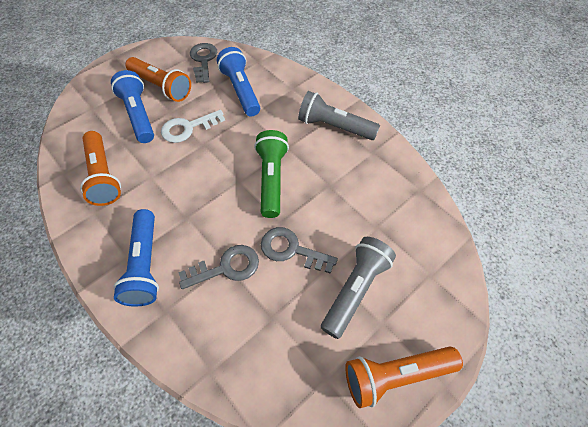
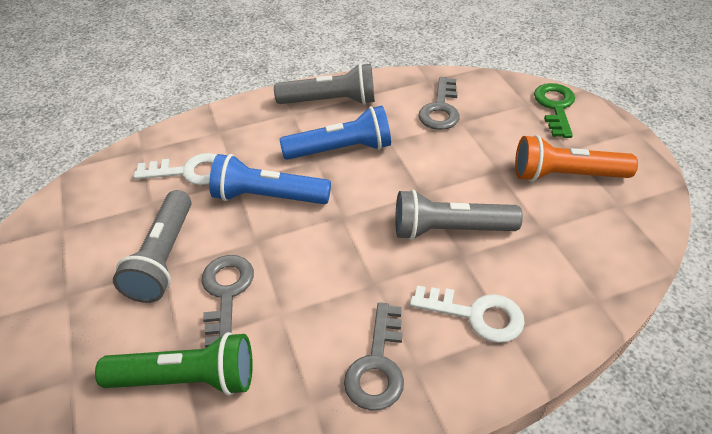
blue flashlight: [111,70,154,143] [113,209,159,306] [217,47,260,116] = 3 -> [209,154,331,204] [280,106,391,160] = 2
green key: none = 0 -> [534,83,575,138] = 1
grey flashlight: [298,91,380,140] [321,237,396,339] = 2 -> [113,190,192,303] [274,63,375,105] [395,189,523,240] = 3
orange flashlight: [80,131,121,206] [125,57,191,102] [345,346,463,408] = 3 -> [515,135,638,182] = 1
white key: [161,110,225,143] = 1 -> [133,153,217,185] [410,285,525,343] = 2

